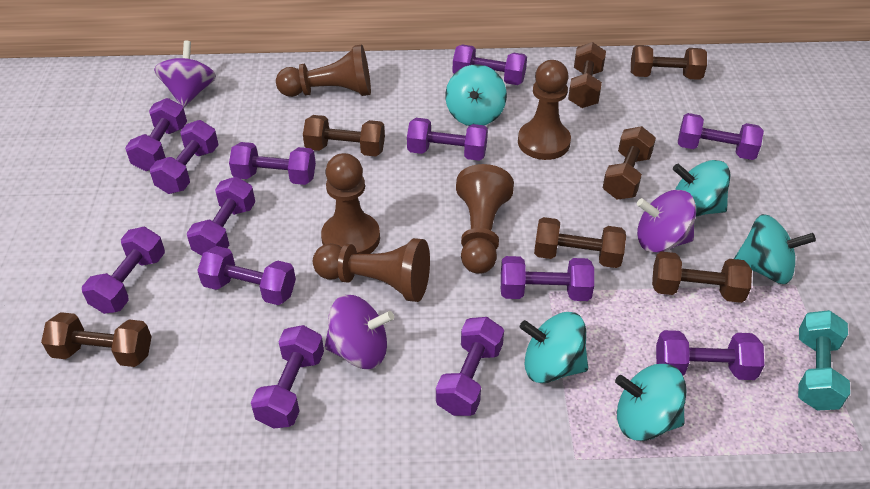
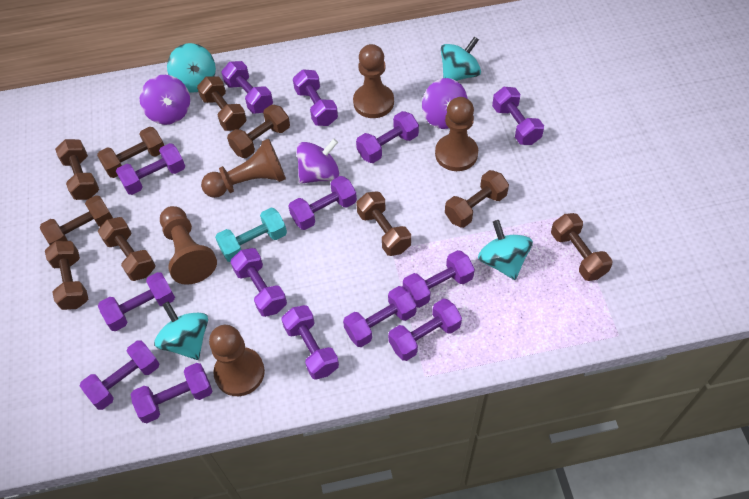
brown dumbbell: [41,312,152,367] [303,115,385,156] [534,217,626,268] [568,42,606,108] [603,126,656,200] [631,45,707,80] [652,251,752,303] = 7 -> [40,195,113,245] [45,241,88,310] [55,139,99,200] [97,127,164,178] [98,217,156,281] [197,76,247,131] [227,105,290,158] [356,191,411,256] [445,170,509,228] [551,213,613,281] = 10
purple dumbbell: [82,226,165,314] [125,98,187,171] [150,120,218,194] [187,177,255,256] [197,246,296,305] [229,142,316,185] [251,325,324,428] [407,118,488,161] [436,317,504,416] [453,44,527,85] [501,256,594,301] [656,330,764,380] [678,113,764,160] = 13 -> [80,340,159,410] [98,272,175,331] [116,143,185,195] [131,363,212,423] [221,61,273,114] [230,248,287,317] [281,305,339,380] [288,176,357,230] [293,69,338,126] [343,286,417,347] [356,111,419,163] [388,298,462,361] [403,250,475,308] [492,87,544,145] = 14
turquoise spinning top: [445,65,507,126] [520,312,588,383] [615,364,687,441] [673,160,731,217] [734,214,816,284] = 5 -> [154,301,208,360] [167,43,216,93] [441,36,481,81] [478,220,533,280] = 4

